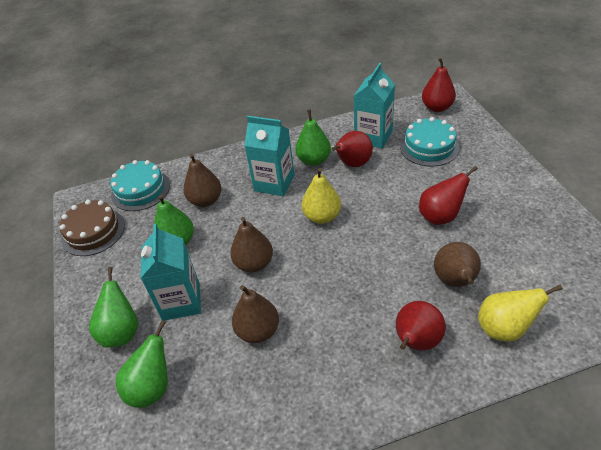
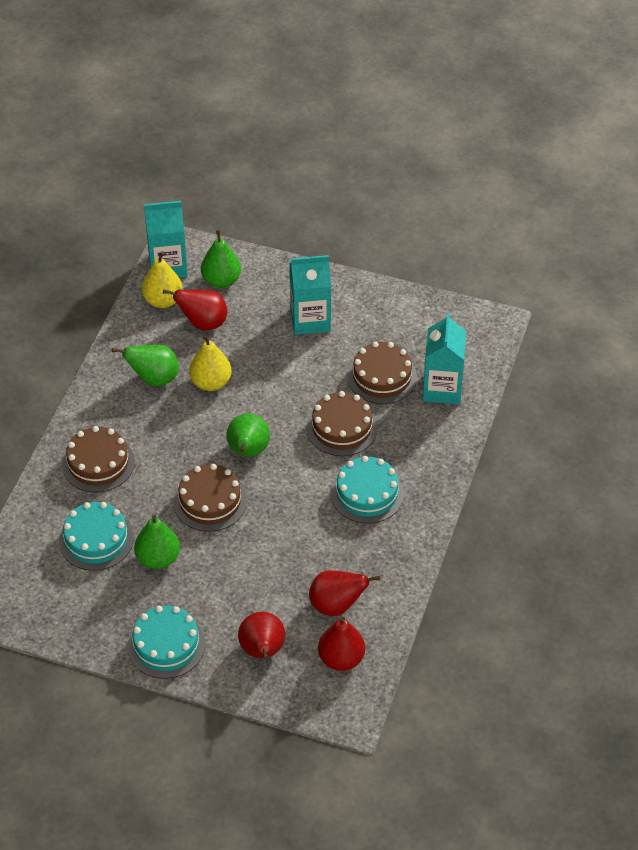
brown cake: [59,200,125,256] = 1 -> [62,426,135,492] [173,464,247,532] [306,391,378,456] [347,342,417,404] = 4
brown pear: [184,153,221,207] [230,217,273,272] [232,285,279,343] [434,242,481,287] = 4 -> none = 0
turquoise cake: [111,160,170,211] [400,117,459,167] = 2 -> [59,502,134,571] [127,606,205,679] [331,456,404,523] = 3

